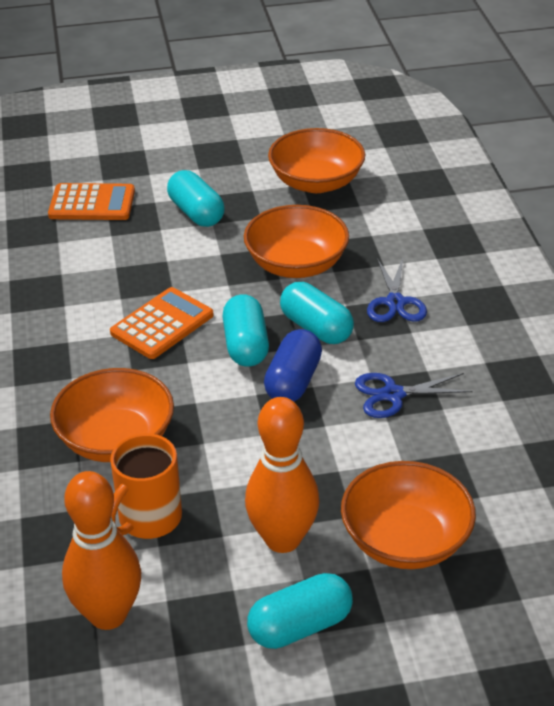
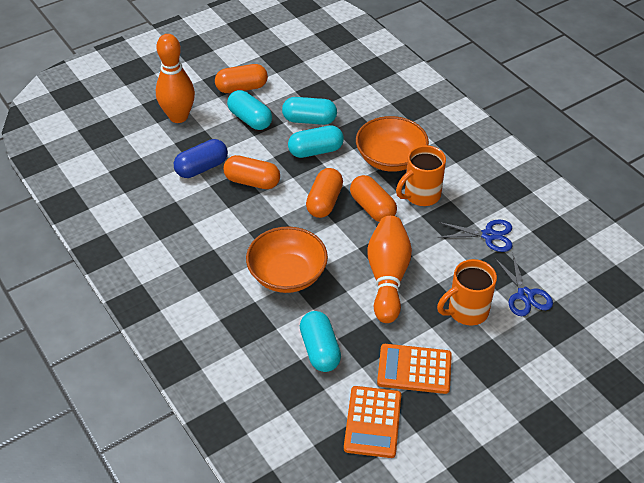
orange bowl: [50,368,174,462] [244,205,349,278] [268,128,365,193] [341,461,476,569] = 4 -> [246,226,328,293] [356,116,429,172] = 2
orange capsule: none = 0 -> [215,64,268,93] [223,155,280,189] [306,168,343,218] [350,175,397,222] = 4
orange mug: [110,433,182,539] = 1 -> [396,145,446,206] [437,259,497,326] = 2

